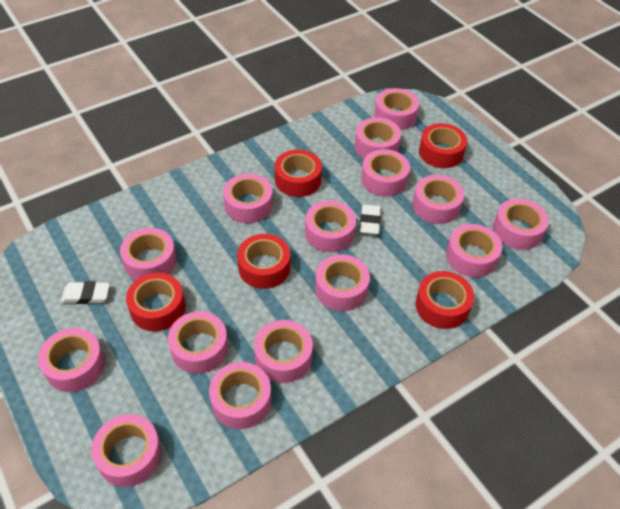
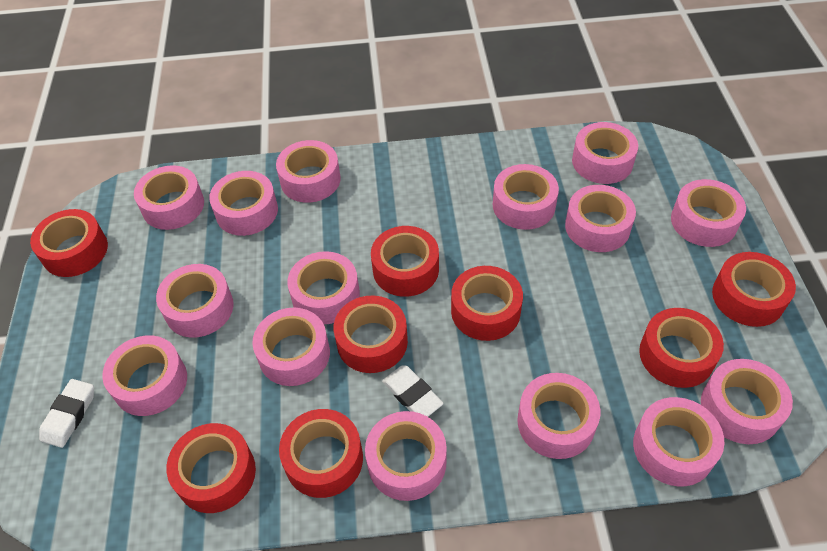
red tape: [126,272,185,331] [237,234,290,289] [275,149,322,197] [416,271,474,329] [419,123,467,168] = 5 -> [30,209,108,277] [166,423,256,513] [279,409,363,498] [333,296,408,373] [371,226,439,297] [451,266,523,341] [639,308,724,388] [712,252,796,327] = 8

